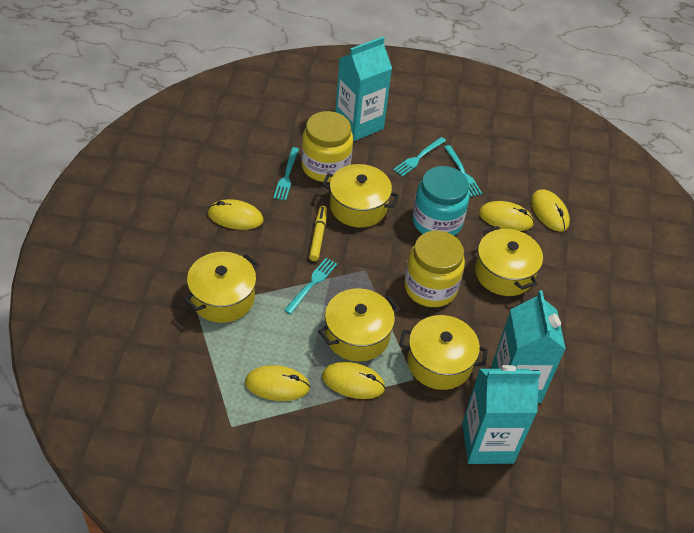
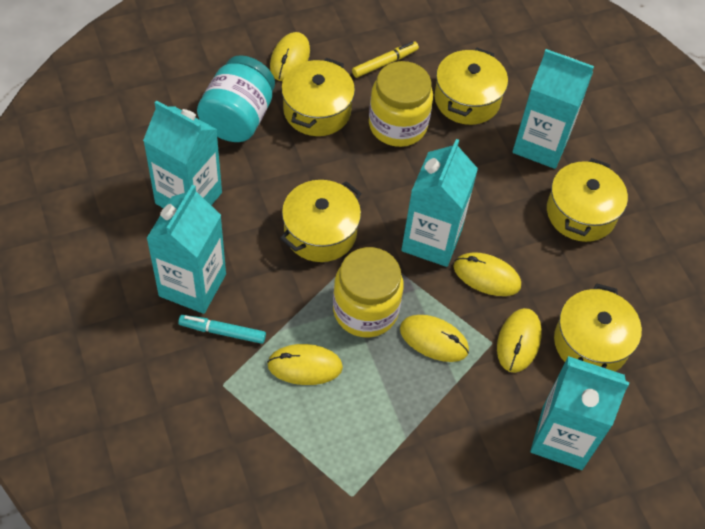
turquoise carton: [335,37,392,141] [462,365,541,464] [492,291,566,403] = 3 -> [143,100,222,208] [146,185,226,314] [401,139,478,267] [513,49,594,169] [530,356,630,470] = 5
turquoise fork: [273,147,299,201] [284,258,337,314] [393,137,446,177] [444,145,482,197] = 4 -> none = 0
turquoise marker: none = 0 -> [178,315,266,344] = 1

